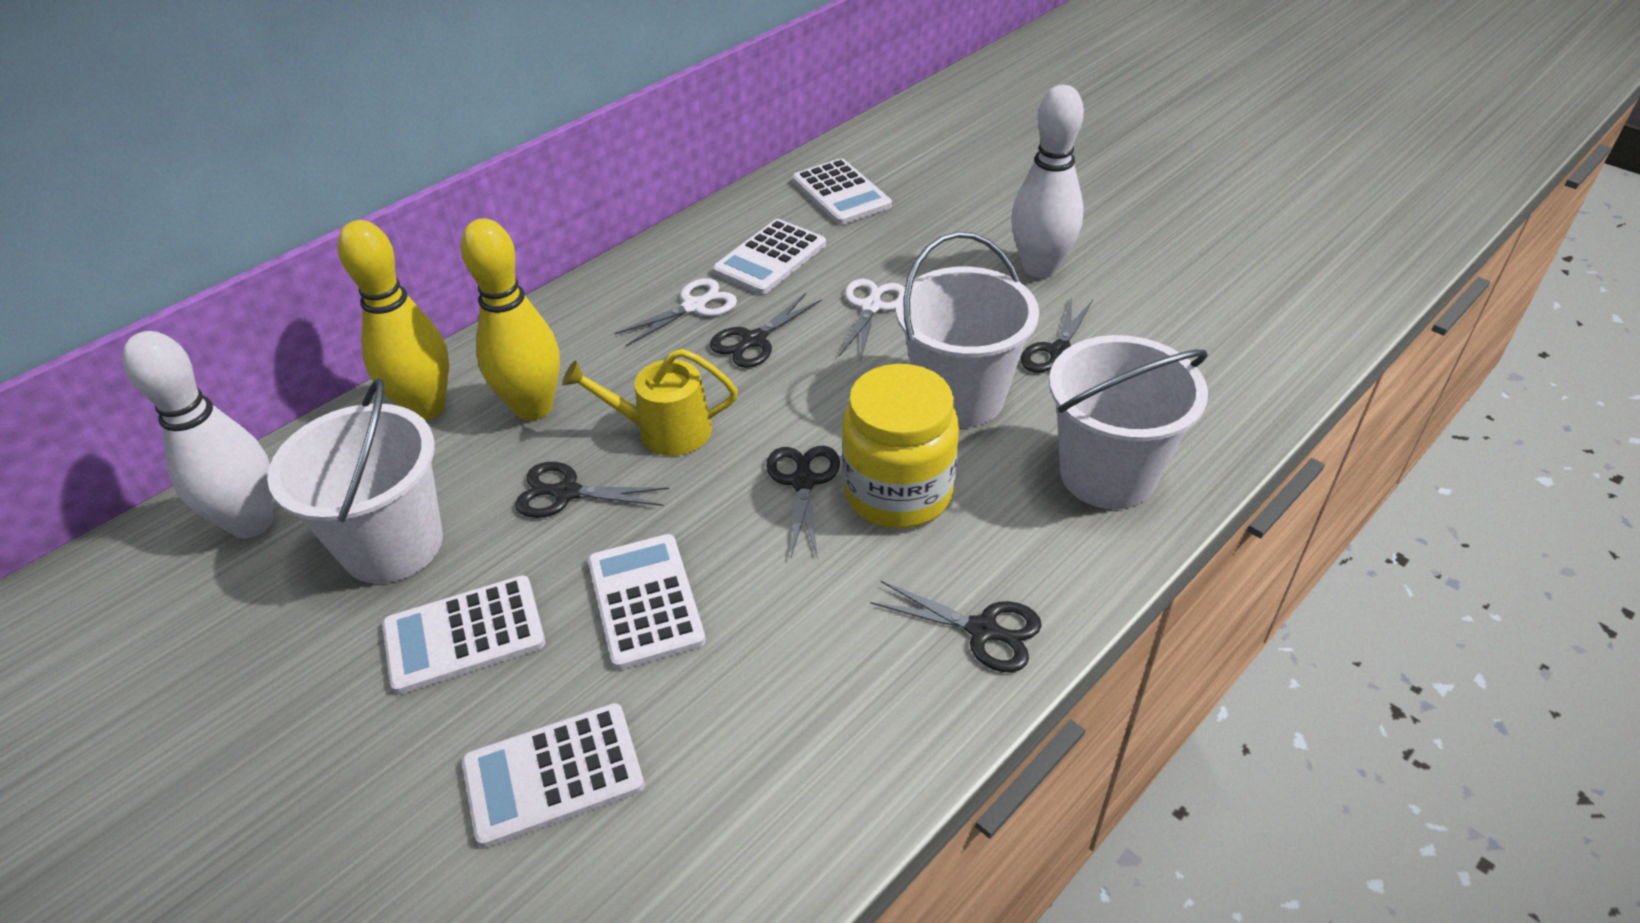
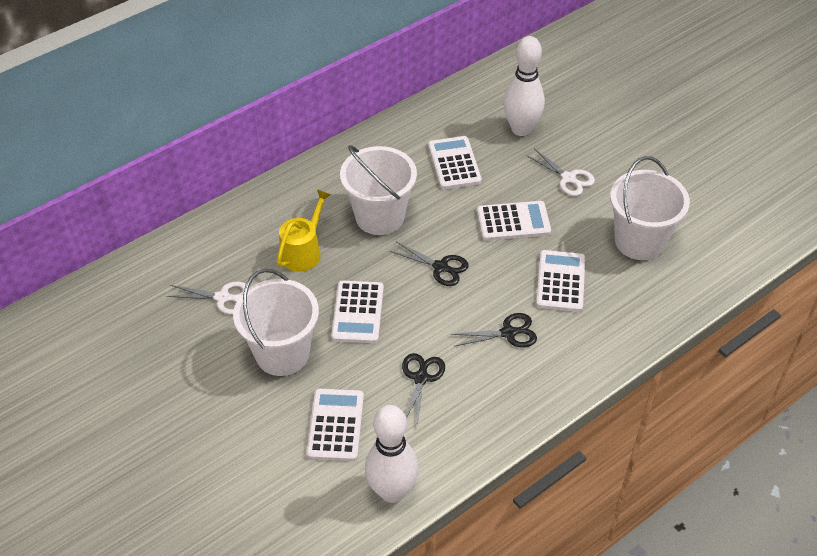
black scissors: [515,462,669,518] [710,293,822,368] [766,446,840,559] [870,581,1041,672] [1021,297,1093,373] = 5 -> [390,242,469,286] [402,353,445,425] [451,313,537,347] = 3
yellow bowling pin: [338,220,449,421] [461,218,560,421] = 2 -> none = 0
yellow jar: [842,364,959,528] = 1 -> none = 0

